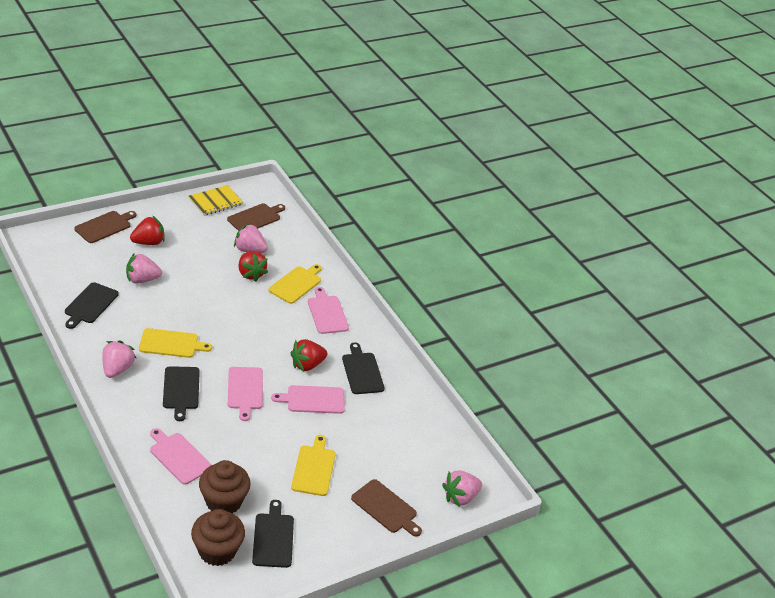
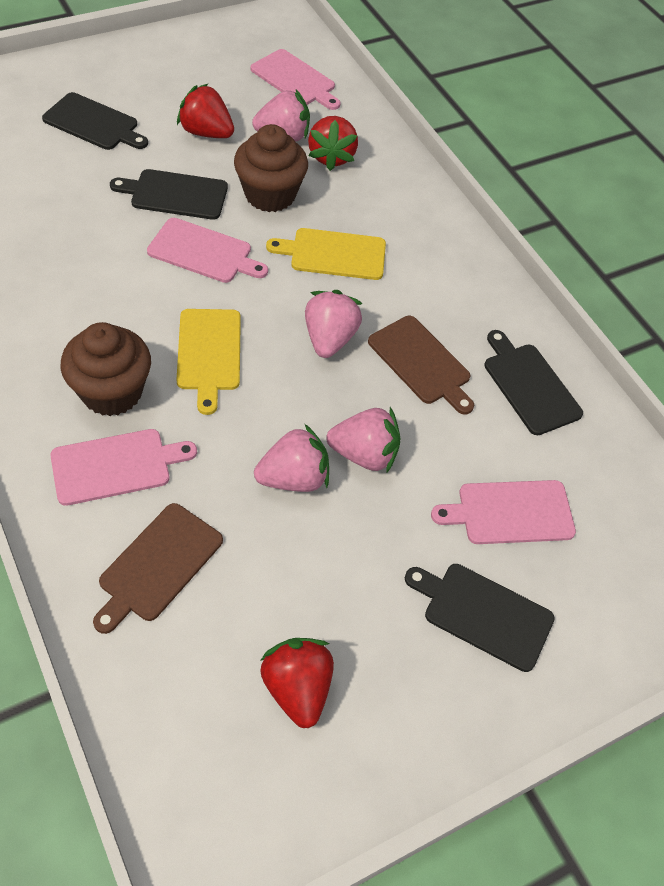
brown cutting board: [74,211,136,243] [227,203,285,231] [351,479,422,537] = 3 -> [93,503,223,634] [368,316,474,414] = 2
yellow cutting board: [139,328,212,358] [269,264,322,304] [291,435,336,496] = 3 -> [176,309,241,415] [266,228,386,280] = 2
yellow notebook: [189,185,243,216] = 1 -> none = 0

